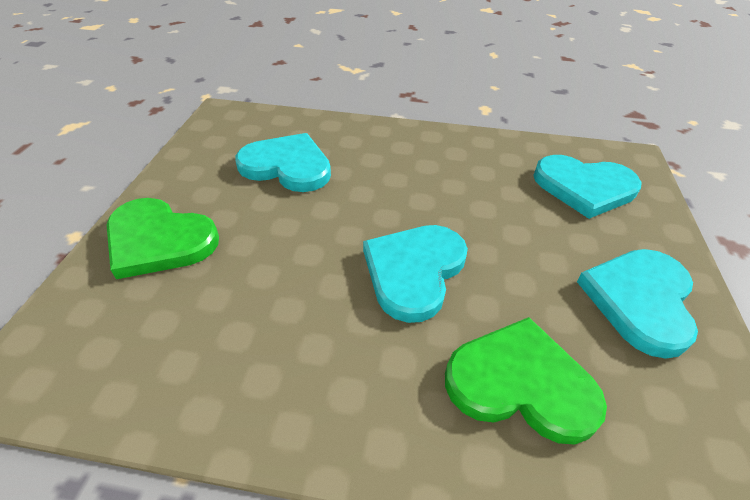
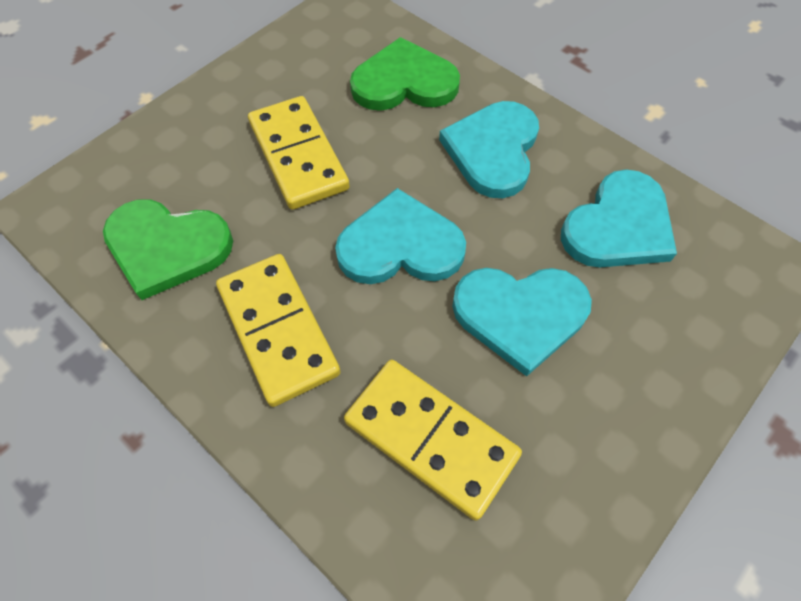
yellow domino: none = 0 -> [216,254,341,407] [248,96,350,210] [344,360,522,521] = 3

